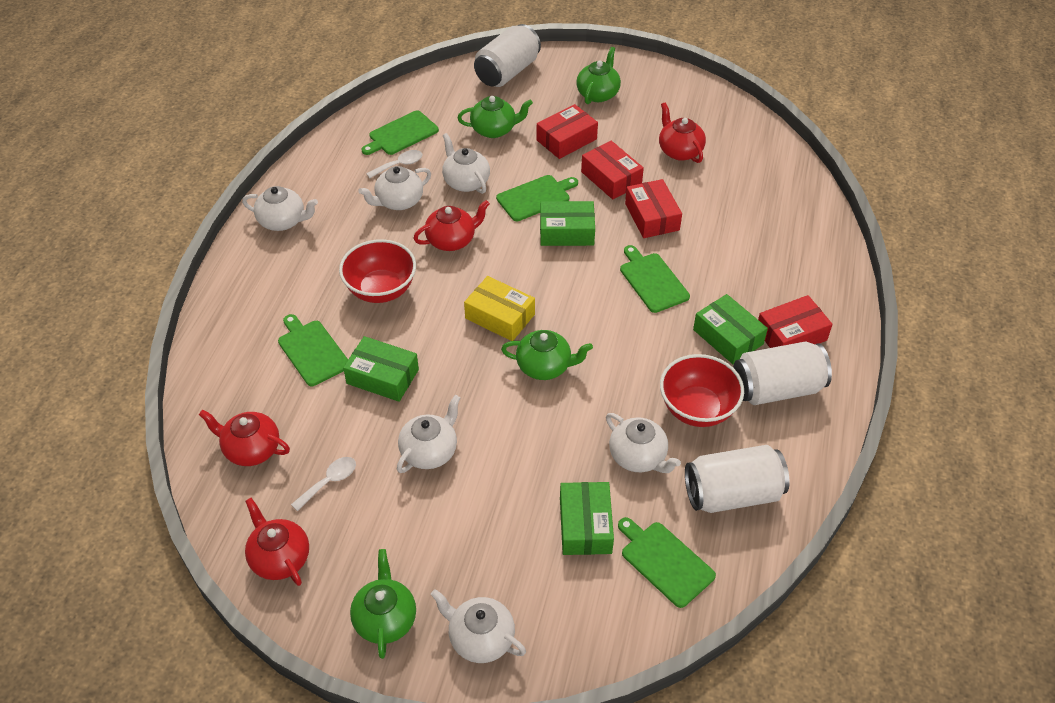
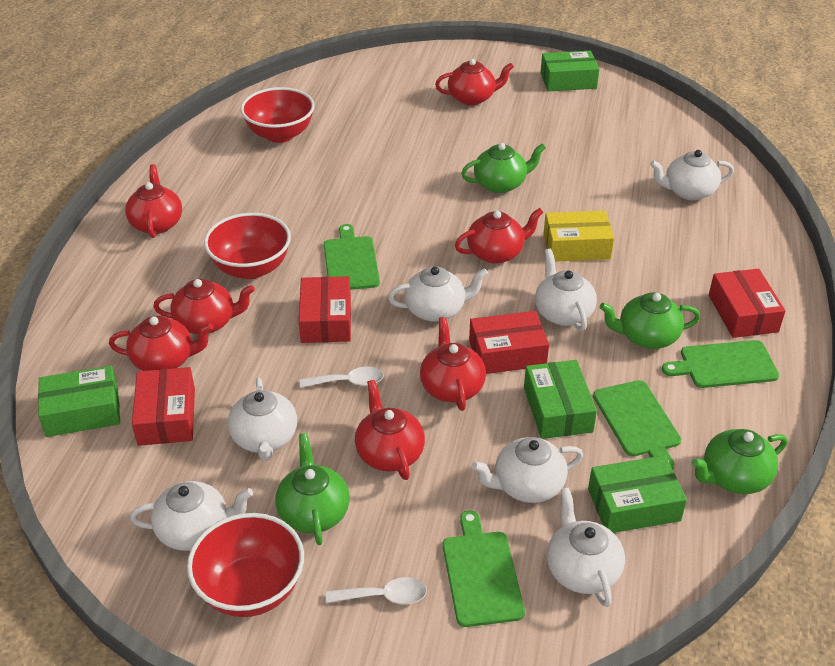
green cutting board: [278,314,348,386] [362,110,439,155] [496,175,578,221] [618,517,716,608] [620,245,690,313] = 5 -> [324,224,380,290] [443,510,525,627] [593,380,681,470] [662,340,779,388] = 4
red bowl: [339,239,416,303] [660,354,744,427] = 2 -> [187,513,304,617] [204,213,291,279] [240,87,315,143] = 3
red teapot: [199,410,290,466] [245,498,309,586] [413,200,490,251] [659,102,706,163] = 4 -> [109,316,213,371] [125,164,182,238] [153,279,255,334] [355,380,425,480] [420,317,486,411] [435,59,514,105] [455,208,544,264] = 7
white can: [474,24,541,87] [685,445,789,513] [733,342,832,405] = 3 -> none = 0
white teapot: [242,186,318,231] [358,166,431,210] [397,395,460,473] [431,589,526,663] [442,133,490,194] [606,413,681,473] = 6 -> [130,481,253,551] [228,378,297,461] [388,266,488,322] [472,437,583,503] [535,249,597,331] [547,487,625,607] [650,150,734,200] = 7

